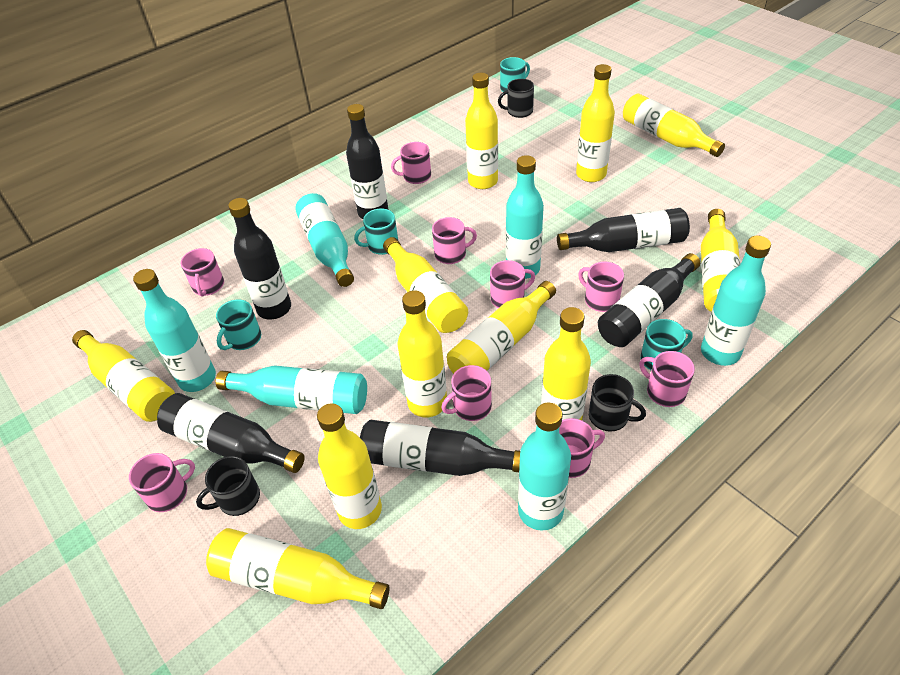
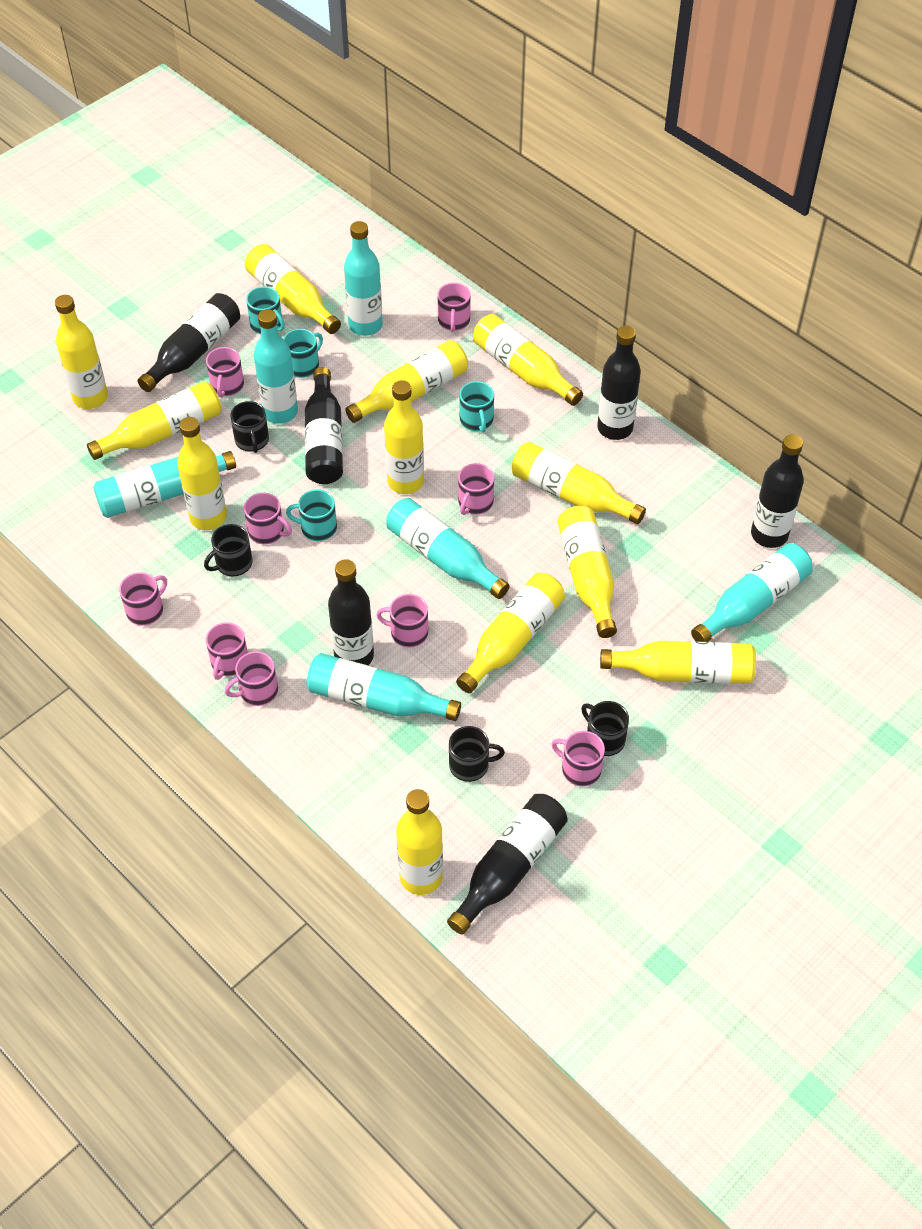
black mug: [196,456,260,516] [498,79,534,118] [589,374,646,432] = 3 -> [204,524,252,576] [230,401,269,453] [449,726,505,782] [581,701,629,756] = 4
yellow bottle: [72,330,175,422] [206,528,390,609] [317,404,382,529] [383,237,468,333] [397,291,447,417] [447,281,556,374] [465,73,498,189] [541,307,591,420] [576,64,615,182] [623,94,725,157] [701,209,741,312] = 11 -> [55,295,108,409] [87,381,222,460] [177,417,227,530] [245,244,341,334] [345,340,468,423] [384,380,424,494] [396,789,443,895] [456,573,565,693] [473,314,583,406] [511,442,646,524] [557,506,617,638] [600,641,756,684] = 12

